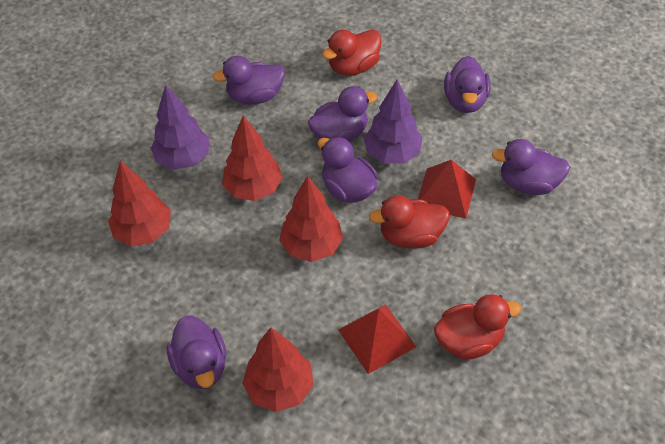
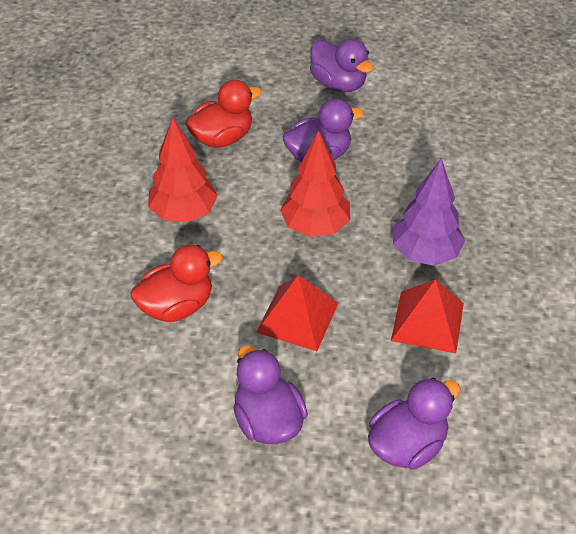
purple duck: [167,315,226,389] [212,56,285,105] [308,86,377,142] [318,136,378,203] [444,56,491,113] [492,139,570,195] = 6 -> [234,345,308,444] [282,98,364,162] [310,39,374,92] [368,377,460,469] = 4
purple tree: [151,85,209,170] [364,79,422,164] = 2 -> [393,158,465,266] = 1
red duck: [322,29,381,76] [369,195,450,249] [434,294,521,360] = 3 -> [131,245,223,322] [185,80,261,148] = 2
red tree: [108,161,171,246] [222,116,283,201] [242,327,314,412] [279,176,343,262] = 4 -> [148,117,218,223] [280,131,350,237] = 2

